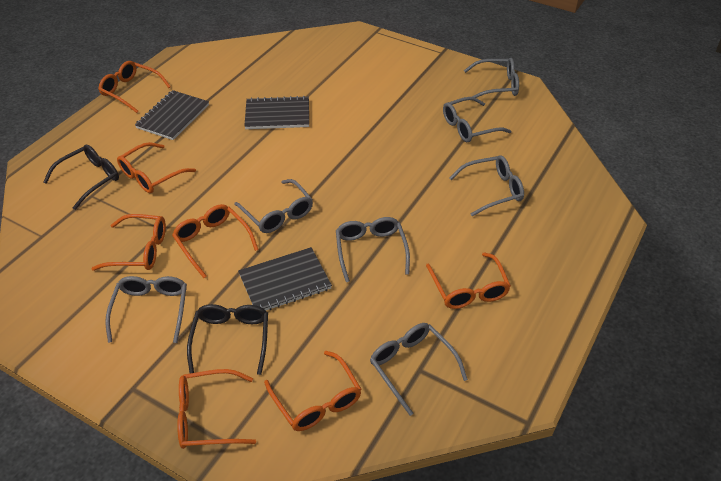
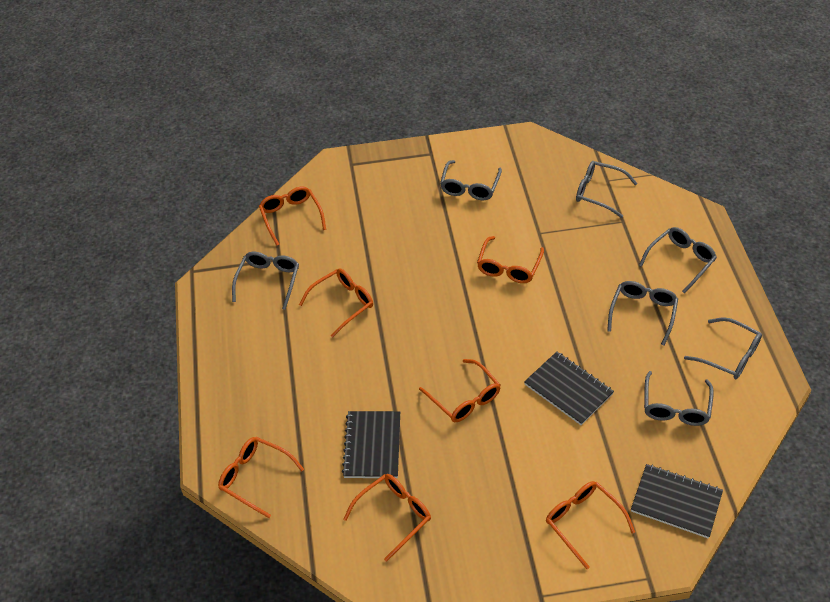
black glasses: [43,144,119,210] [187,304,268,375] = 2 -> none = 0

